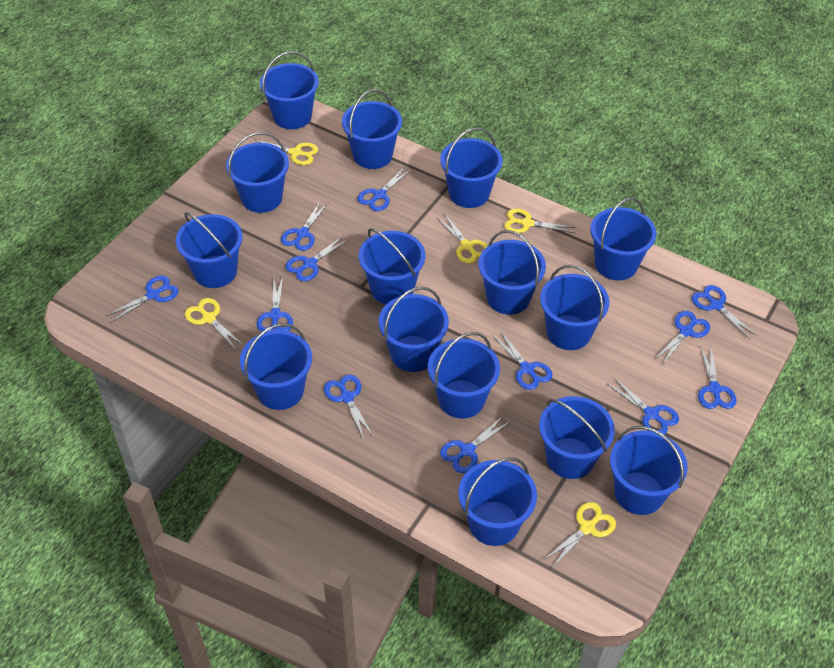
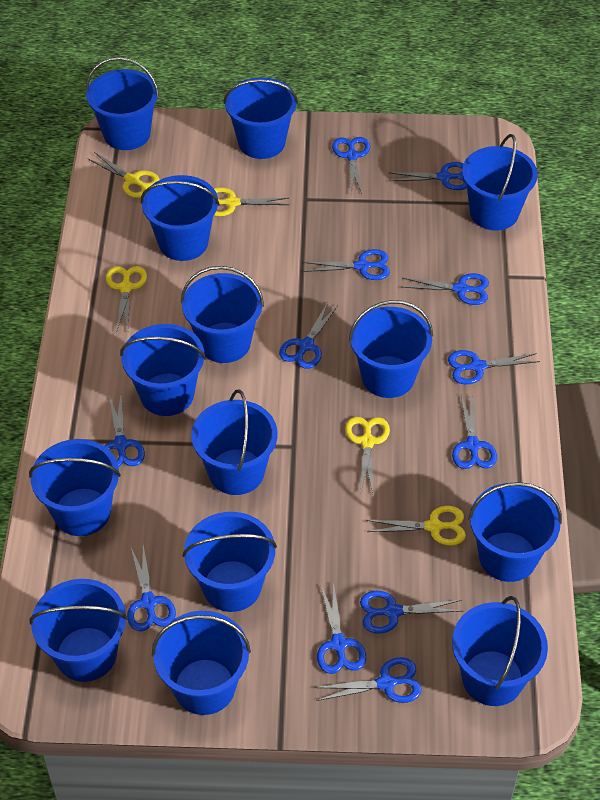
blue bucket: [176,212,242,288] [226,132,289,213] [240,323,312,410] [260,51,319,129] [342,89,402,169] [359,228,426,304] [379,287,449,372] [428,332,500,419] [440,128,502,208] [459,457,537,546] [478,230,546,315] [539,396,615,479] [540,265,609,350] [590,197,656,281] [610,426,688,515] = 15 -> [29,439,121,536] [29,579,128,682] [86,57,159,150] [120,324,206,416] [141,175,220,261] [152,611,251,715] [181,266,264,363] [183,512,277,612] [191,389,278,495] [224,78,298,159] [349,300,433,398] [452,596,548,706] [462,134,538,230] [468,482,562,582] = 14

